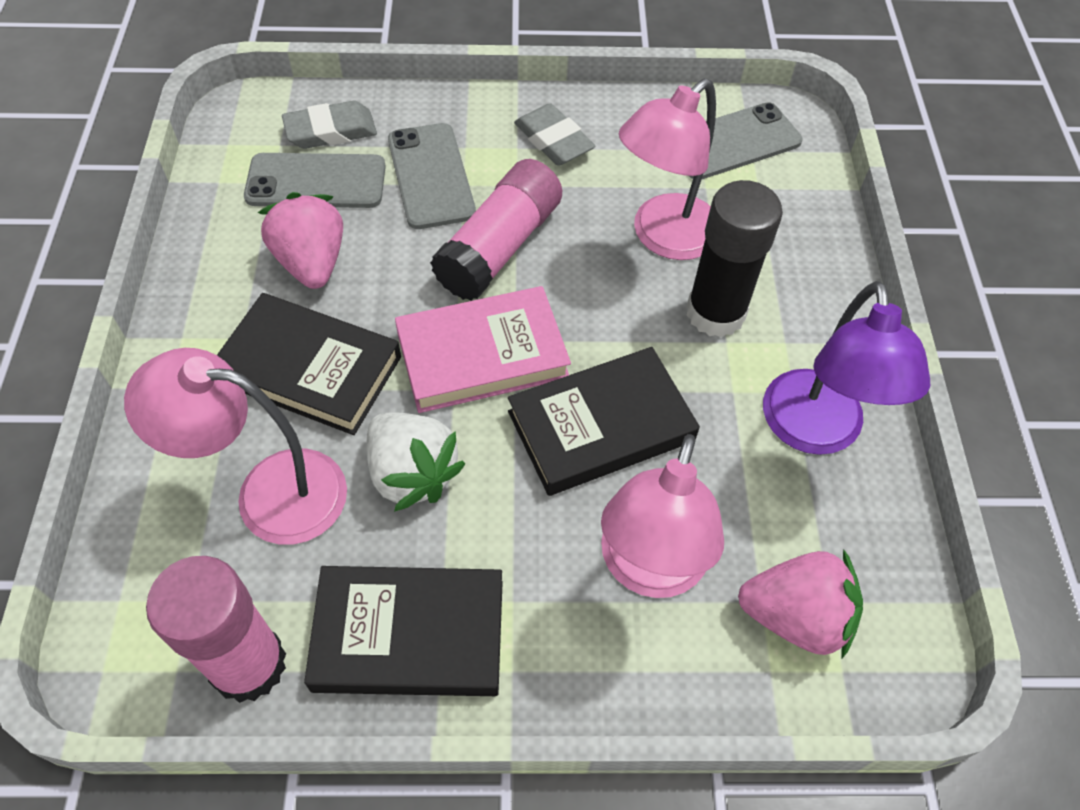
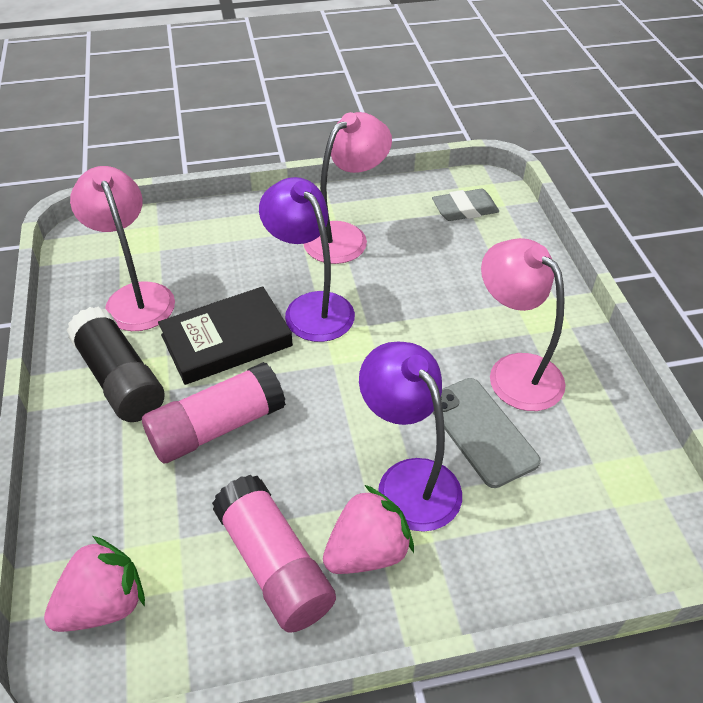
black book: [217,293,401,435] [304,566,503,696] [508,347,700,496] = 3 -> [158,286,293,385] = 1
grey eraser: [282,101,377,149] [514,104,595,166] = 2 -> [432,189,499,221] = 1
grey phone: [244,153,386,208] [388,123,476,229] [689,102,802,179] = 3 -> [432,378,541,488] = 1
pink book: [395,286,571,413] = 1 -> none = 0
purple lamp: [763,281,930,455] = 1 -> [259,177,355,342] [359,342,462,532] = 2
white strawberry: [366,412,466,512] = 1 -> none = 0

